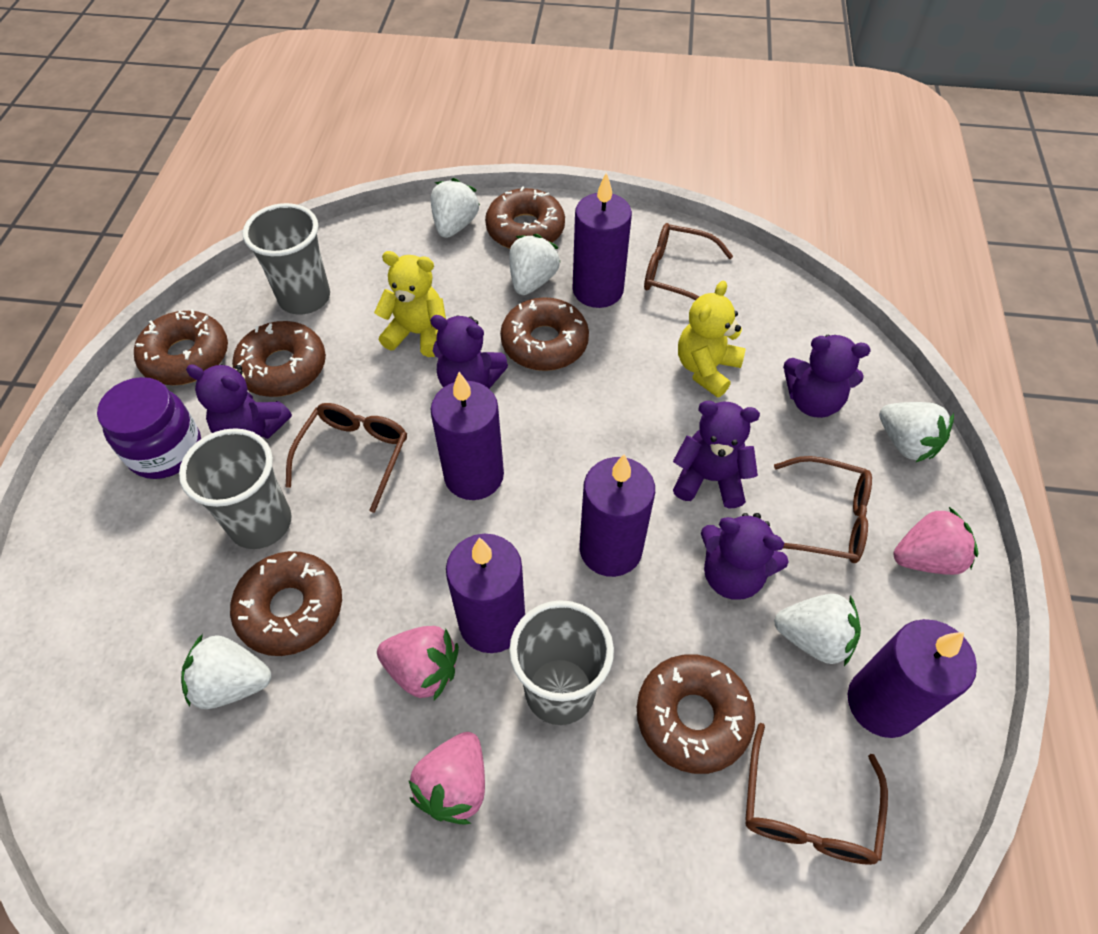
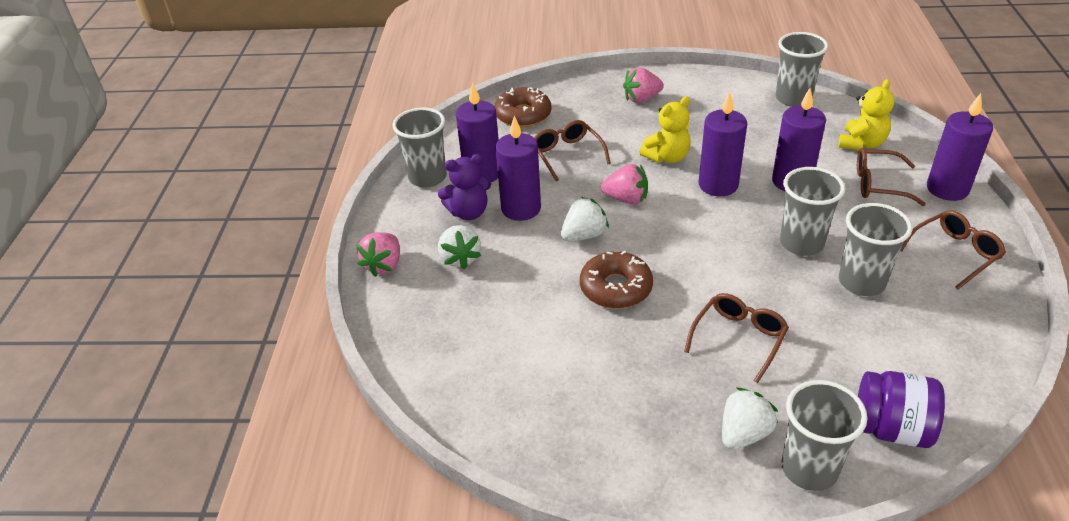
brown donut: [134,309,228,385] [230,551,342,656] [232,321,326,397] [485,186,565,249] [500,297,589,371] [637,654,756,774] = 6 -> [494,87,552,128] [580,250,653,309] = 2
grey cup: [179,428,291,549] [243,203,330,315] [509,600,614,725] = 3 -> [393,108,447,188] [776,32,828,107] [780,167,845,256] [782,380,867,491] [839,203,912,296] = 5
purple teddy bear: [186,364,292,439] [430,315,508,389] [673,401,760,508] [701,513,789,600] [783,335,870,418] = 5 -> [438,154,491,220] = 1
white strawberry: [181,634,271,709] [431,178,480,238] [509,234,560,295] [774,594,861,666] [879,402,954,463] = 5 -> [438,225,481,270] [561,197,609,241] [722,387,778,450] = 3

